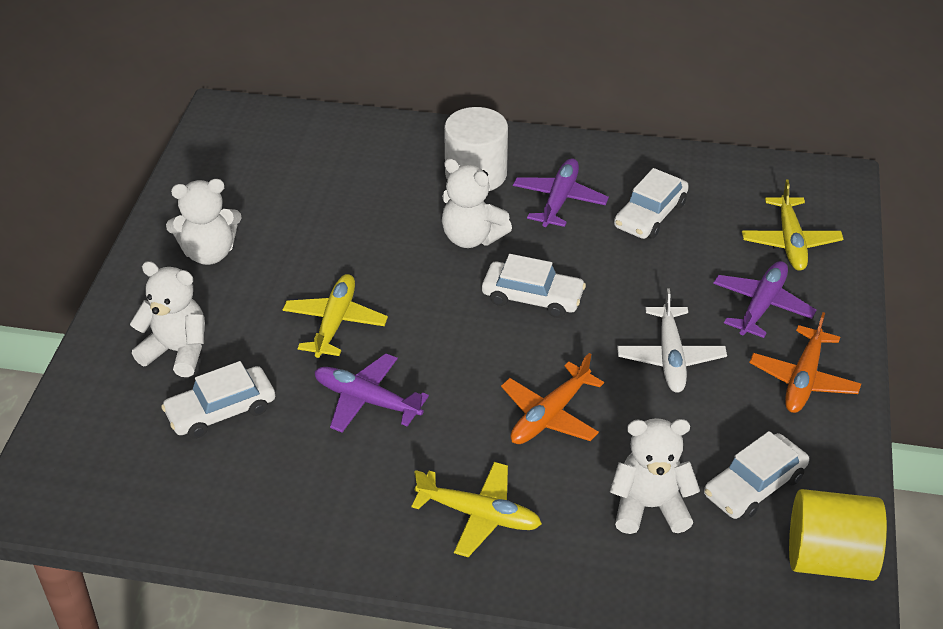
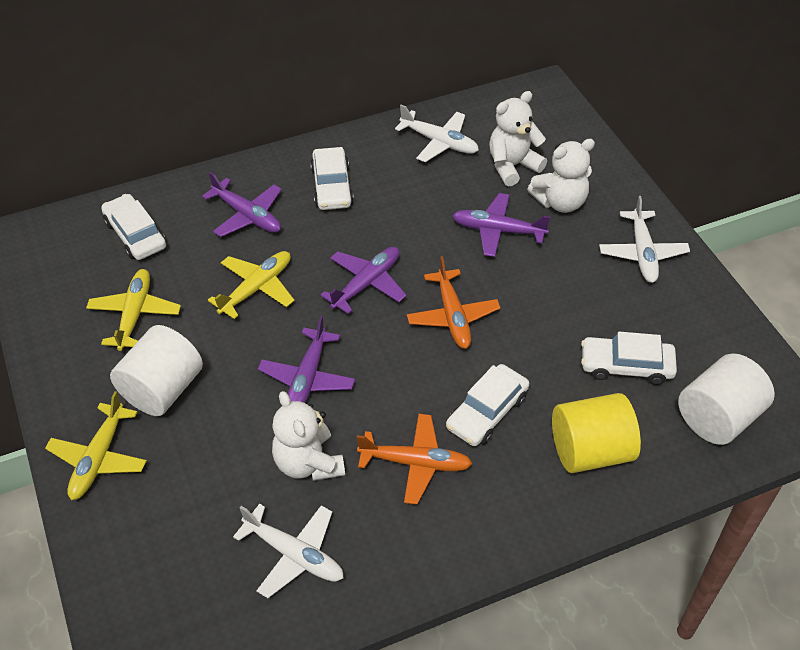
purple plane: [314,353,429,433] [513,158,609,227] [713,261,816,338] = 3 -> [202,172,282,237] [258,316,355,403] [320,247,407,314] [452,193,551,257] = 4
white cylinder: [444,107,508,191] = 1 -> [110,325,203,416] [678,353,775,445] = 2
white plane: [617,288,727,393] = 1 -> [233,504,344,598] [395,105,479,162] [599,196,690,283] = 3
white teddy bear: [130,261,205,377] [166,179,242,265] [442,158,512,248] [610,418,700,534] = 4 -> [272,391,345,481] [489,91,547,186] [527,139,595,213] = 3

